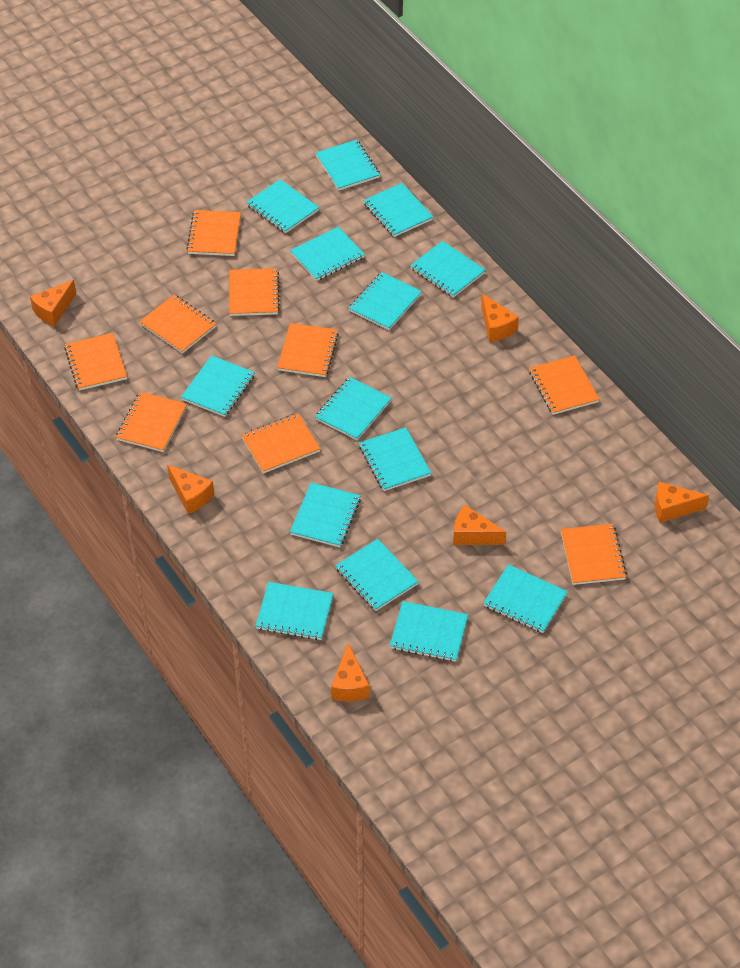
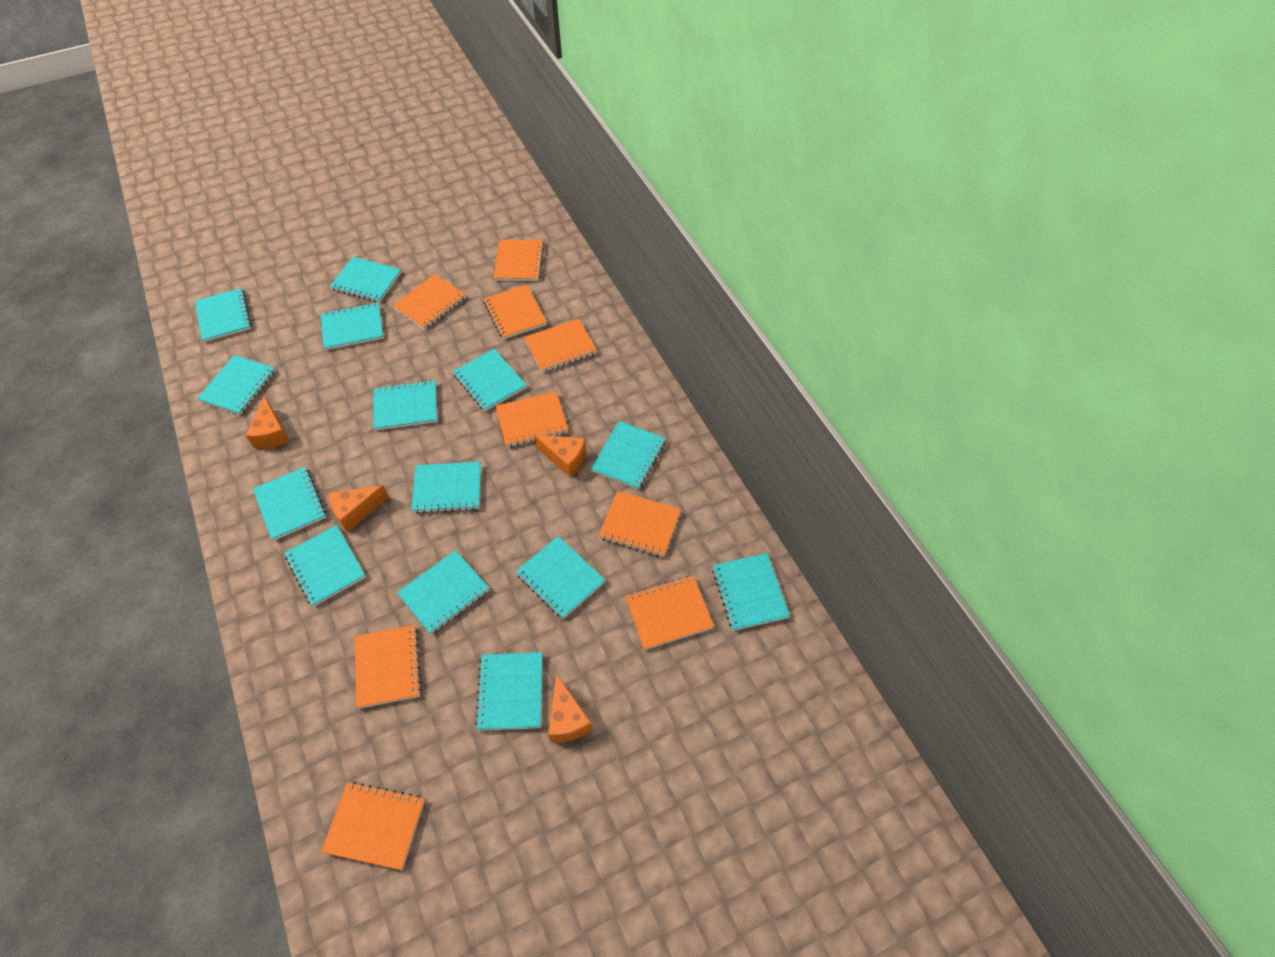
orange cheese: [30,280,76,326] [167,465,214,514] [331,643,370,701] [453,505,506,545] [481,293,519,342] [655,481,709,523] = 6 -> [246,396,289,449] [329,485,389,532] [534,435,587,477] [548,674,593,742] = 4

